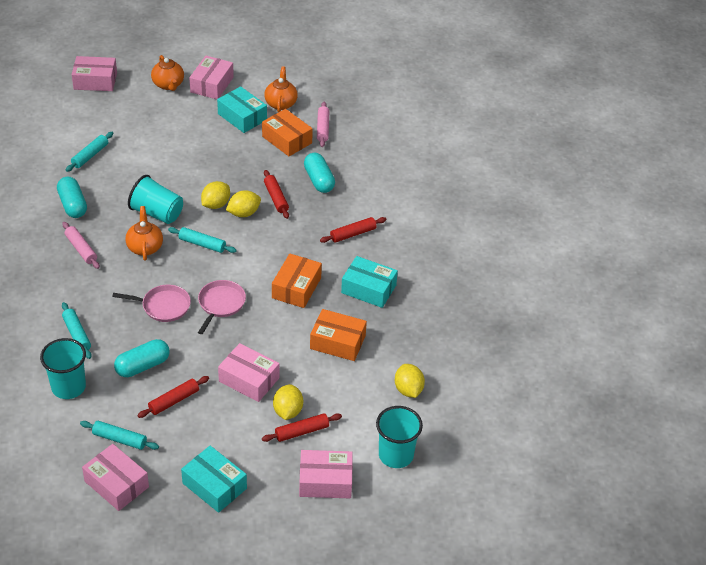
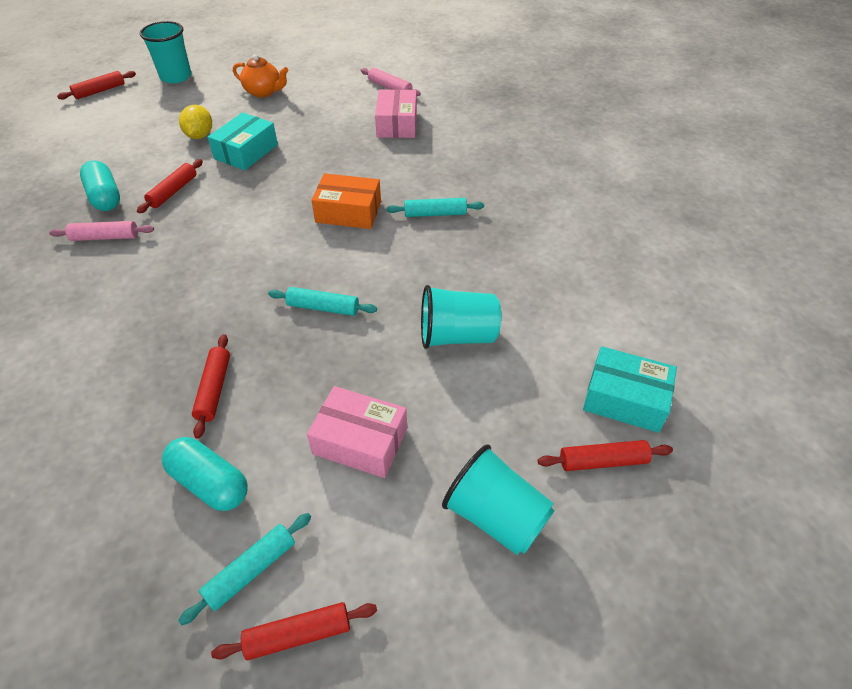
orange box: [262,109,313,156] [272,253,322,308] [310,309,367,361] = 3 -> [311,173,381,229] = 1
orange teapot: [125,206,163,261] [151,55,184,91] [264,66,298,112] = 3 -> [233,54,288,98] = 1
pink box: [72,56,117,91] [82,444,149,511] [189,56,234,99] [218,343,280,402] [299,450,353,498] = 5 -> [307,386,407,478] [375,89,417,138] = 2
pink pan: [112,285,191,322] [198,280,246,334] = 2 -> none = 0
red rolling pin: [137,376,209,418] [262,413,342,442] [264,170,289,219] [320,217,386,243] = 4 -> [57,71,136,100] [137,159,203,213] [192,334,230,439] [211,602,377,660] [538,440,673,471] = 5
turquoise box: [181,446,247,513] [217,86,267,133] [341,256,398,308] = 3 -> [208,112,278,170] [583,346,677,433] = 2
turquoise capsule: [57,177,87,218] [114,339,169,377] [304,153,335,193] = 3 -> [80,160,120,211] [162,437,248,511] = 2
turquoise rolling pin: [62,302,92,359] [66,132,113,172] [80,421,159,450] [168,227,237,253] = 4 -> [178,513,311,625] [268,287,377,316] [387,198,484,217] = 3
yellow lemon: [201,181,230,209] [226,190,261,217] [273,384,303,420] [395,364,425,398] = 4 -> [179,105,212,139] = 1

